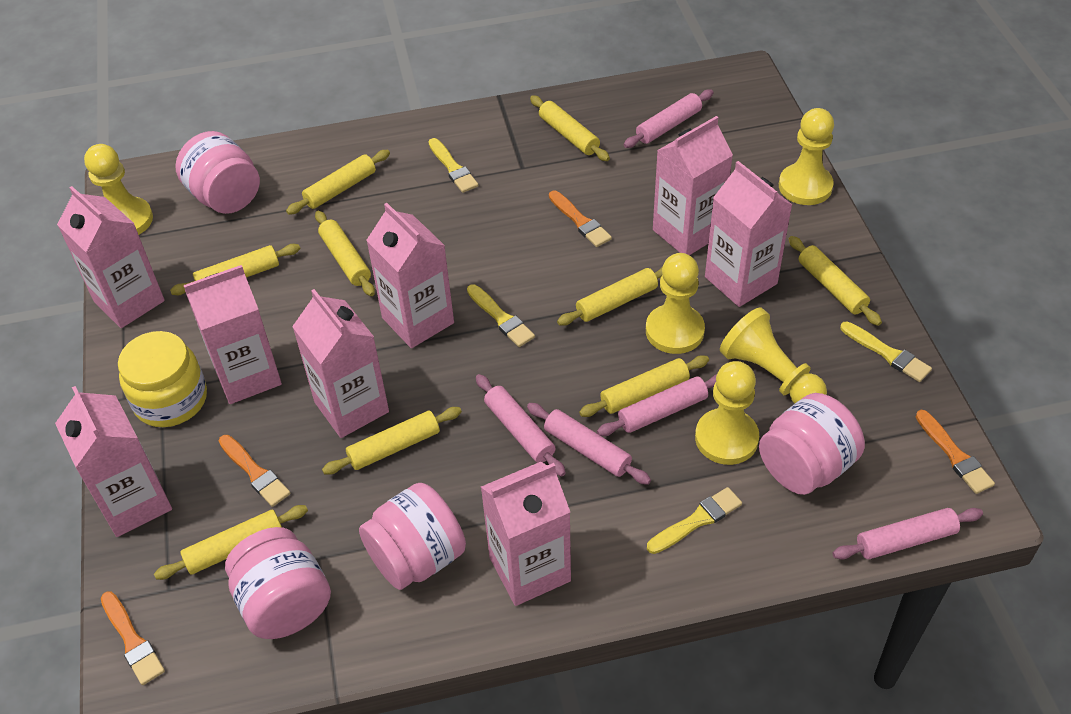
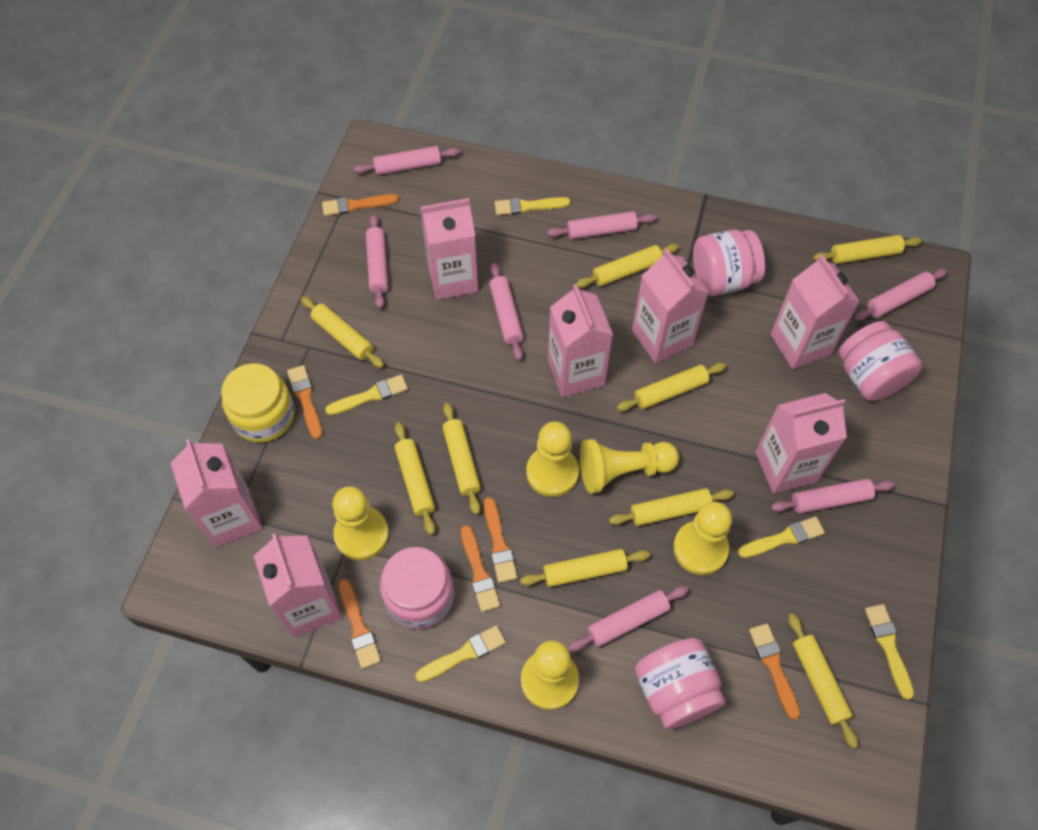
orange brush: [101,591,165,685] [219,435,291,507] [549,191,612,247] [916,410,995,494] = 4 -> [287,365,322,439] [322,194,399,216] [339,579,381,669] [461,525,500,612] [484,497,517,583] [749,624,800,720] = 6
pink carton: [55,386,172,537] [57,186,165,328] [183,265,282,404] [292,289,389,438] [366,203,454,348] [481,462,571,606] [653,116,733,255] [705,161,792,307] = 8 -> [170,439,263,548] [254,533,342,637] [420,198,478,300] [548,284,613,397] [632,249,709,364] [755,393,847,494] [771,255,860,369] = 7
pink rolling pin: [476,374,566,477] [527,403,651,485] [597,374,717,436] [624,89,713,148] [832,508,983,560] = 5 -> [354,146,460,175] [366,214,388,309] [489,262,524,360] [547,211,657,239] [568,586,689,652] [771,479,895,514] [854,269,948,321] = 7
yellow brush: [428,138,479,193] [467,284,535,347] [647,487,742,554] [840,322,932,382] = 4 -> [325,375,408,415] [415,625,506,682] [495,197,571,215] [738,516,825,558] [865,604,914,700] = 5

